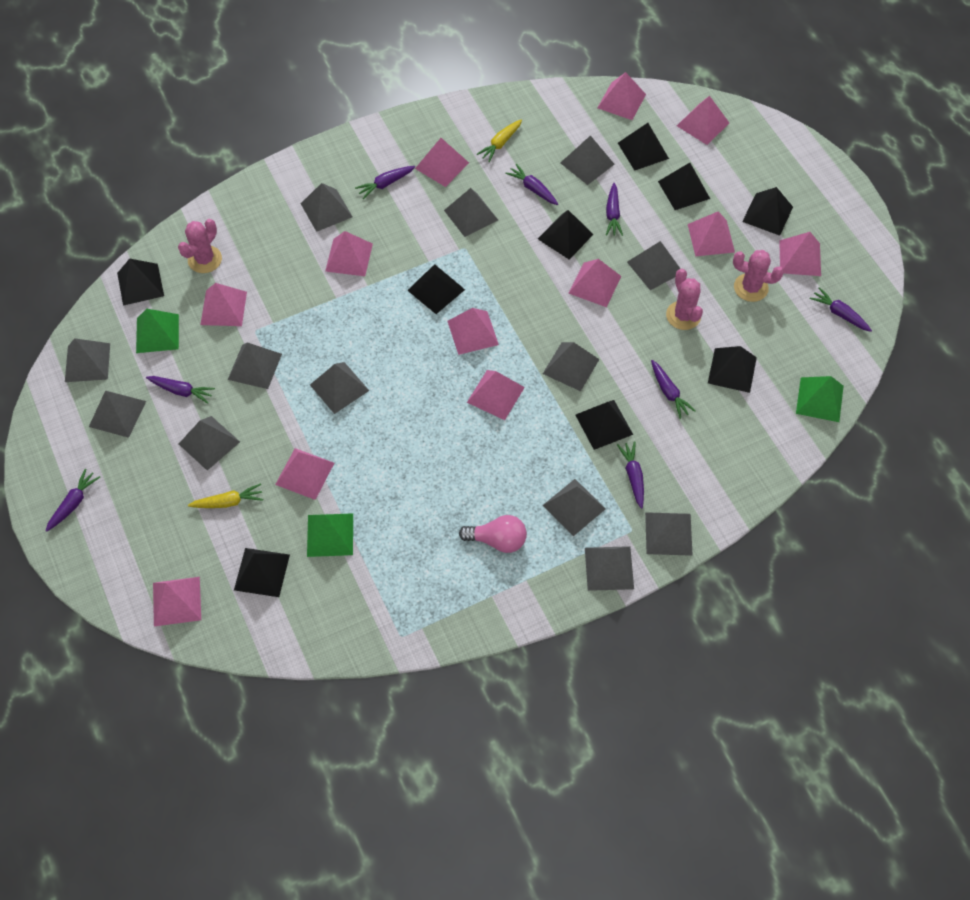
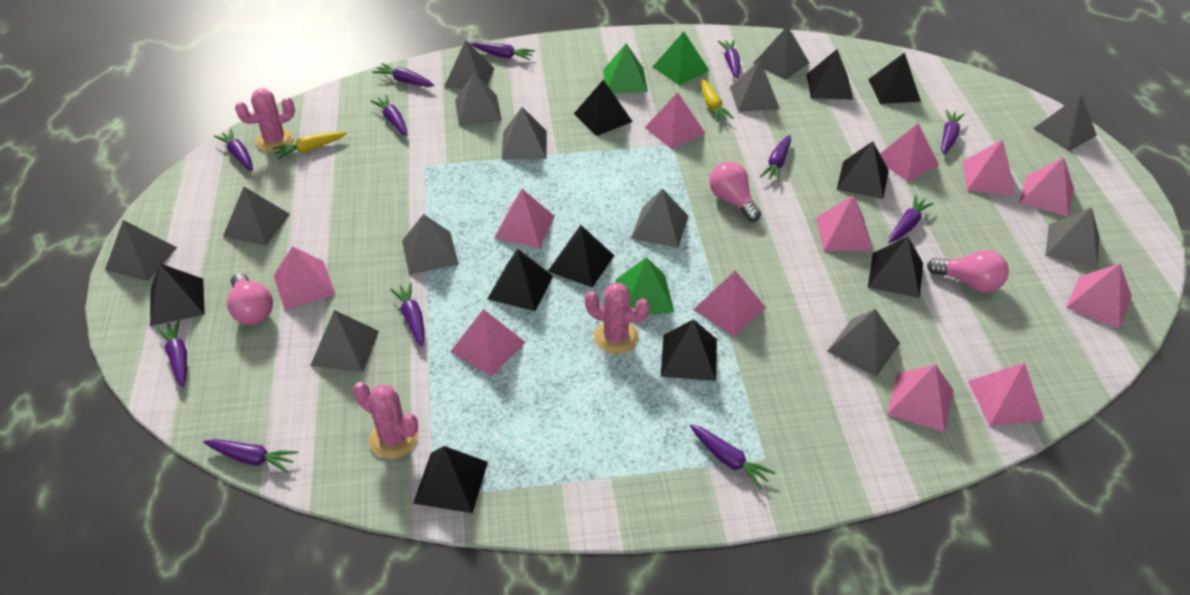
black pyramid: [117,259,164,306] [234,548,290,597] [407,264,465,314] [538,210,594,260] [575,400,633,450] [618,123,669,171] [658,163,710,210] [708,346,757,393] [742,187,793,236] = 9 -> [150,263,205,326] [413,446,488,513] [487,249,553,311] [548,225,614,288] [574,80,633,136] [661,319,717,381] [807,49,853,99] [837,141,889,199] [868,52,921,104] [868,237,923,298] = 10
pink light bulb: [459,515,527,553] = 1 -> [227,273,273,325] [709,162,761,222] [927,250,1009,292] = 3
purple carrot: [45,469,100,532] [146,376,215,404] [355,166,415,199] [505,164,558,205] [606,183,623,236] [617,441,644,509] [651,360,695,419] [810,287,872,332] = 8 -> [156,320,187,388] [203,439,298,473] [214,129,253,171] [370,95,408,136] [372,63,435,87] [390,282,424,347] [471,42,535,60] [690,424,775,489] [718,40,740,79] [760,135,791,182] [889,195,934,243] [941,110,964,154] = 12

